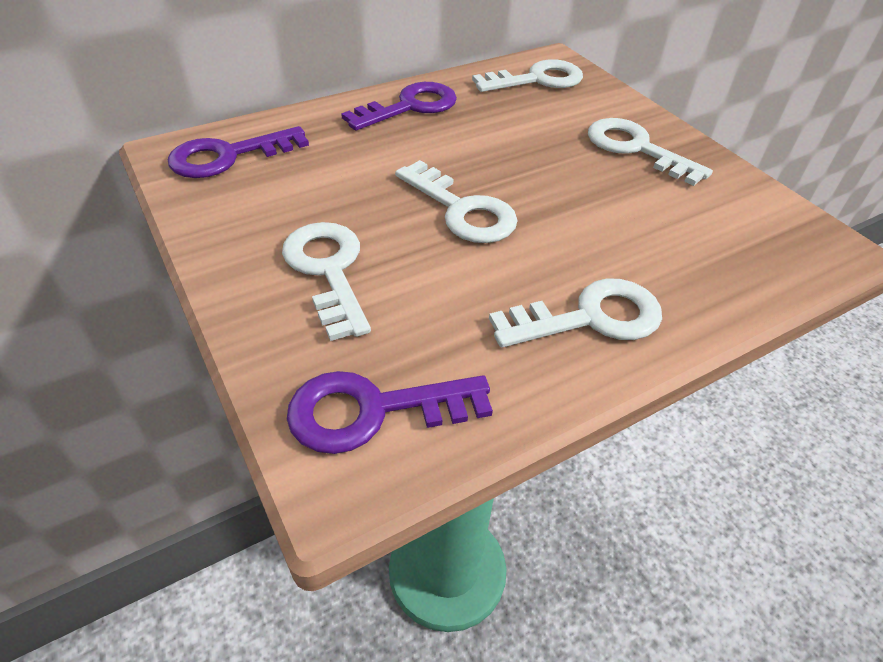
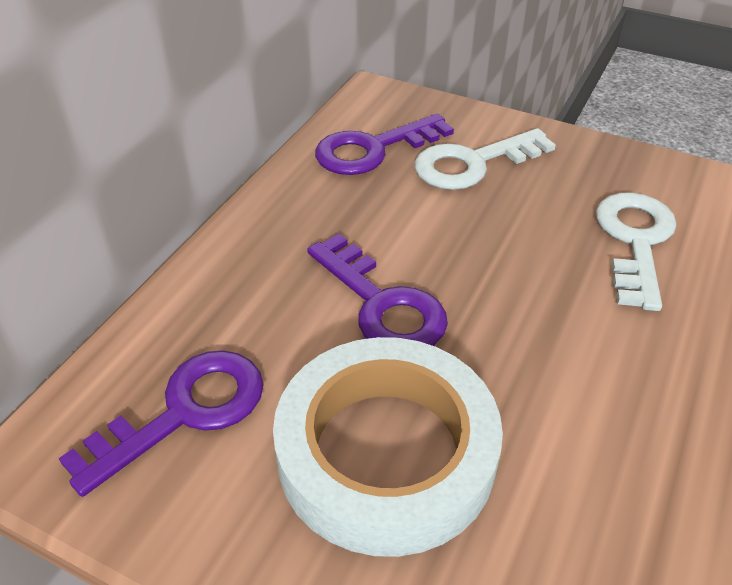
white key: [282,222,371,341] [395,160,518,243] [472,59,583,92] [489,278,662,348] [588,118,713,186] = 5 -> [415,128,556,190] [596,192,677,311] = 2
white tape: none = 0 -> [273,337,503,557] = 1

